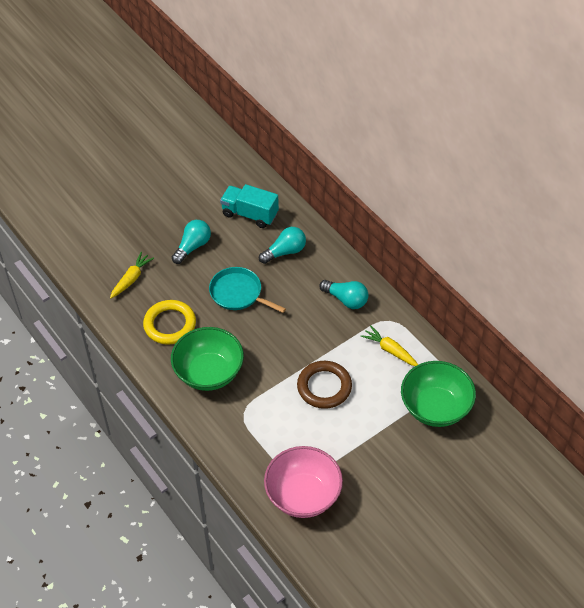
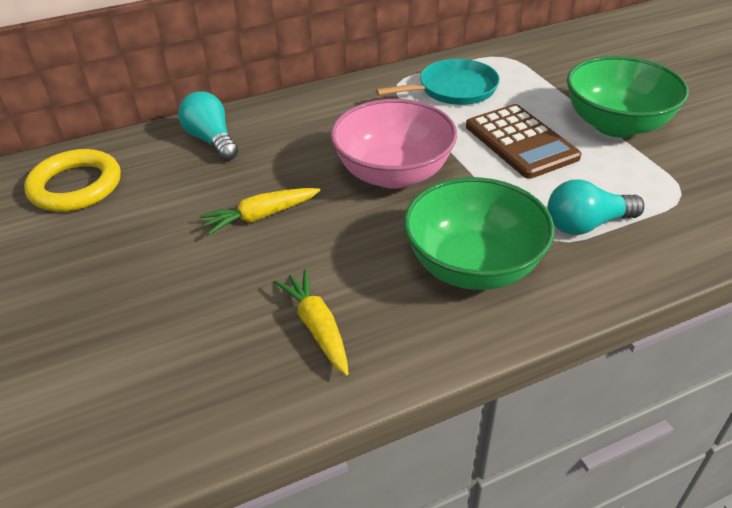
brown calculator: none = 0 -> [466,104,582,179] = 1
brown ring: [297,361,352,409] = 1 -> none = 0
turquoise light bulb: [172,220,211,264] [259,227,306,264] [319,280,368,309] = 3 -> [178,91,238,161] [548,179,644,235] = 2
turquoise truck: [220,184,279,228] = 1 -> none = 0

